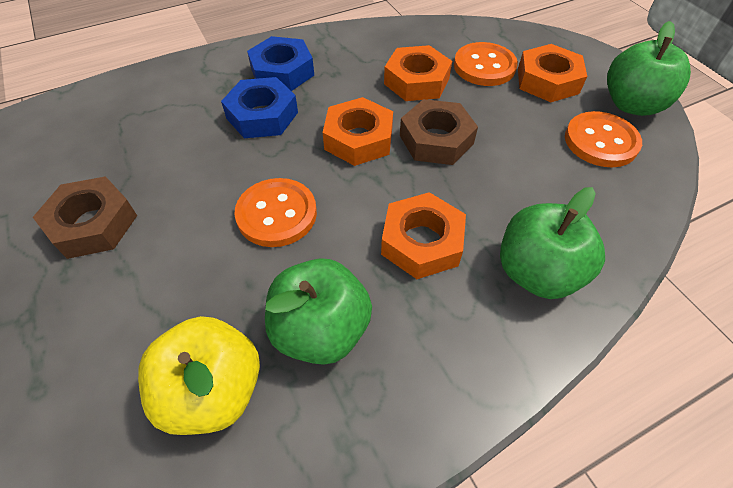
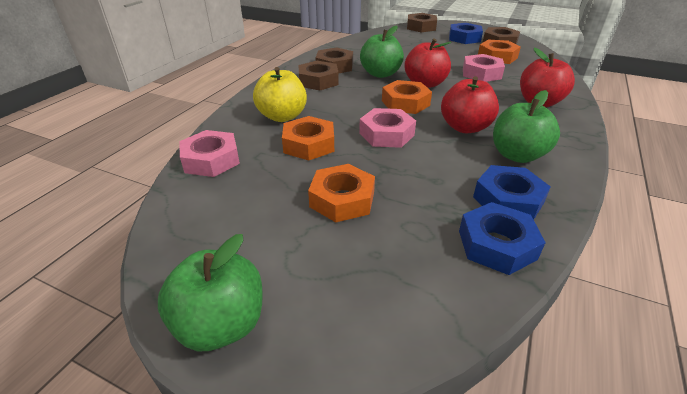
blue nut: [221,77,298,138] [247,36,314,91] = 2 -> [449,23,483,44] [459,202,546,275] [473,165,551,220] = 3
brown nut: [33,176,137,259] [400,99,478,165] = 2 -> [299,61,339,90] [316,47,353,73] [407,13,437,32] [482,27,520,44] = 4
orange button: [234,178,317,247] [454,42,518,86] [565,111,642,167] = 3 -> none = 0
pink nut: none = 0 -> [179,130,240,177] [359,108,416,148] [463,54,505,82] = 3
red apple: none = 0 -> [404,39,451,88] [441,76,499,133] [520,48,575,107] = 3

